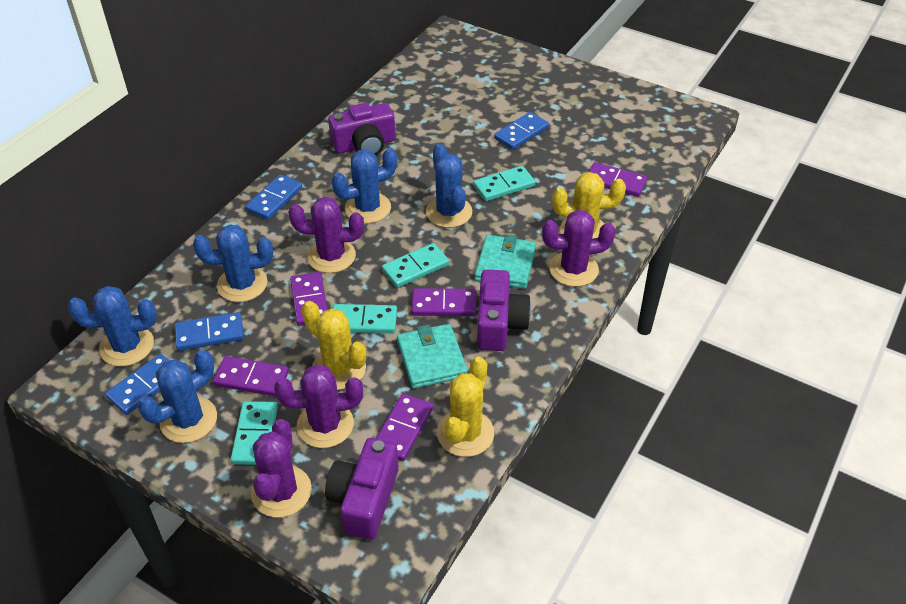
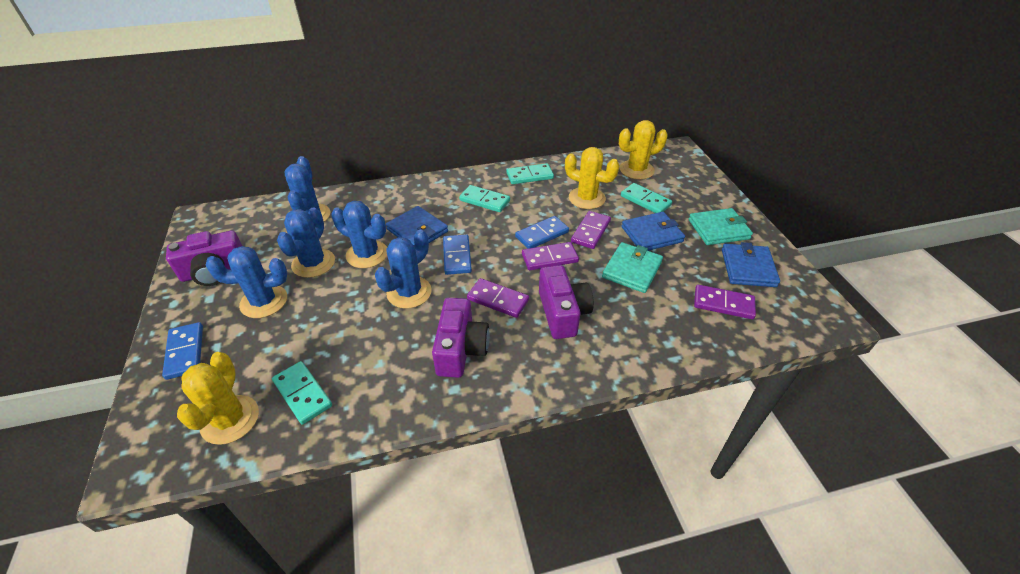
blue domino: [105,354,170,415] [175,312,244,351] [245,174,302,220] [494,112,549,150] = 4 -> [162,322,203,380] [443,234,472,275] [515,216,569,249] = 3
blue wallet: none = 0 -> [386,206,448,246] [622,212,685,251] [722,242,780,287] = 3
purple cactus: [251,419,312,518] [274,364,363,448] [288,197,364,273] [542,210,616,287] = 4 -> none = 0
purple domino: [213,356,289,397] [290,272,328,326] [376,393,433,461] [411,288,476,316] [589,162,647,197] = 5 -> [467,278,529,318] [522,242,579,270] [571,211,611,249] [694,285,756,319] = 4

